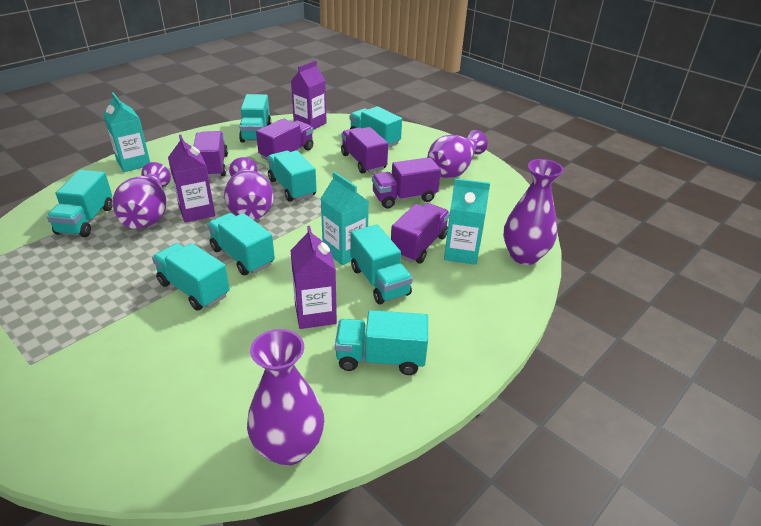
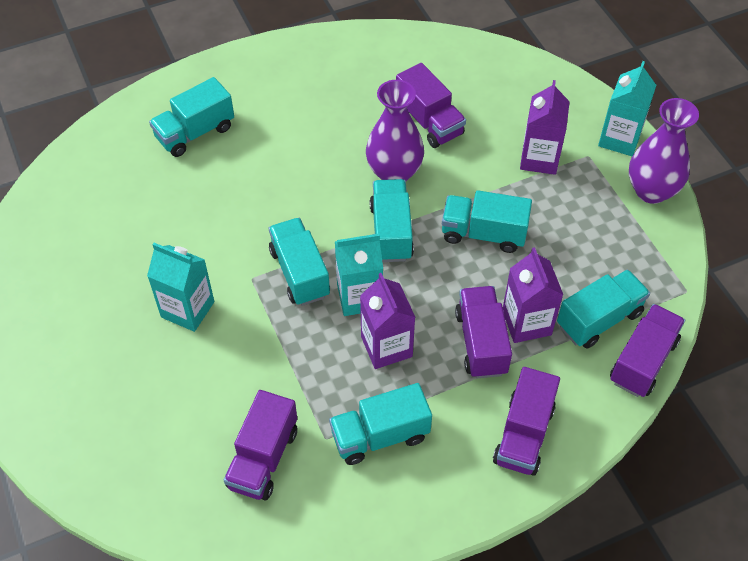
purple vase: [112,162,171,229] [224,157,274,220] [247,329,324,466] [427,130,488,179] [504,159,564,265] = 5 -> [366,80,424,181] [629,98,699,204] = 2
turquoise truck: [47,170,113,237] [152,243,230,310] [207,213,275,275] [239,94,271,143] [267,151,317,202] [335,310,428,375] [349,106,402,148] [351,224,413,304] = 8 -> [149,77,234,157] [269,218,330,306] [329,383,432,465] [370,179,414,262] [442,190,532,253] [557,269,650,349] = 6

